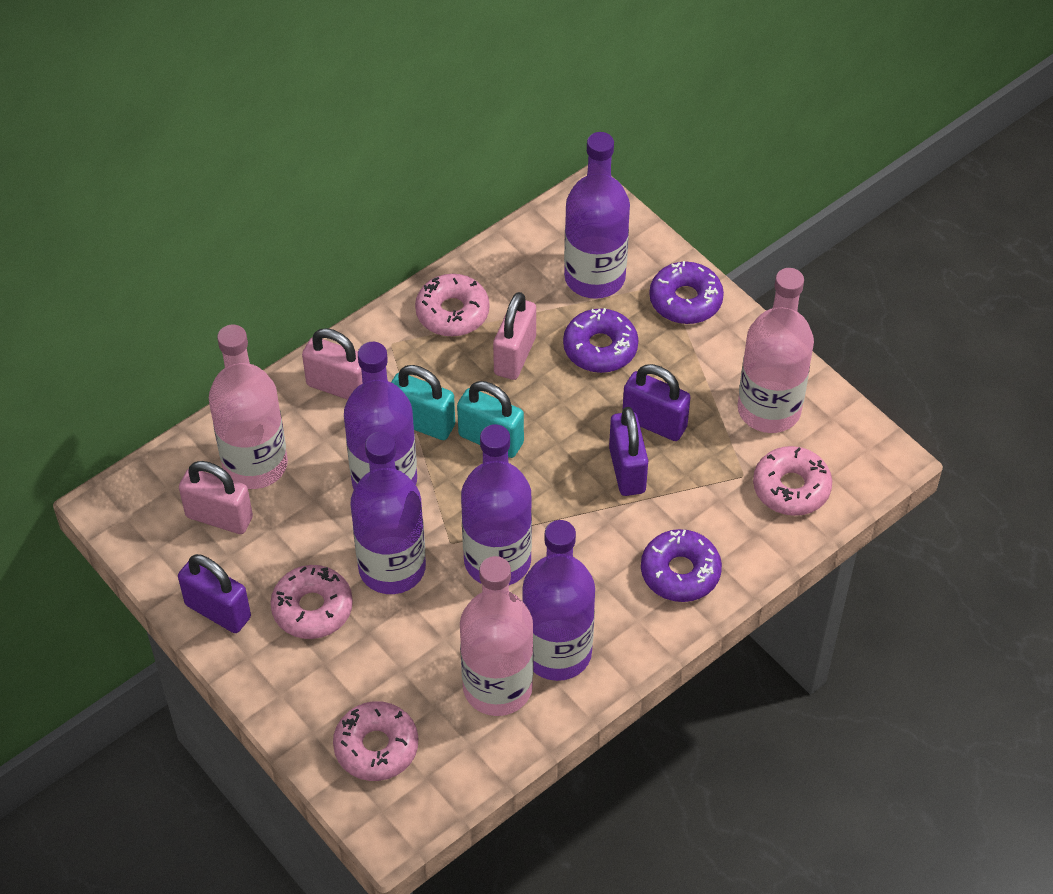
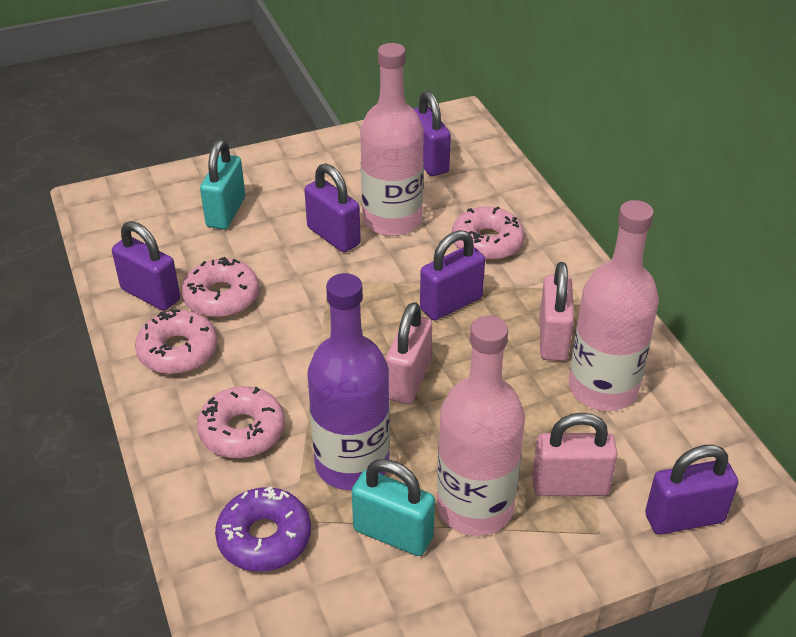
purple bottle: [344,342,417,489] [350,432,426,594] [461,424,532,585] [523,520,595,681] [564,132,630,299] = 5 -> [307,273,390,490] = 1
purple donut: [563,308,638,373] [641,529,722,602] [649,261,724,324] = 3 -> [215,486,311,572] = 1
purple padlock: [178,554,251,633] [609,407,648,496] [623,364,690,441] = 3 -> [112,221,180,311] [304,164,361,252] [413,91,451,176] [420,230,485,321] [645,445,738,535] = 5

